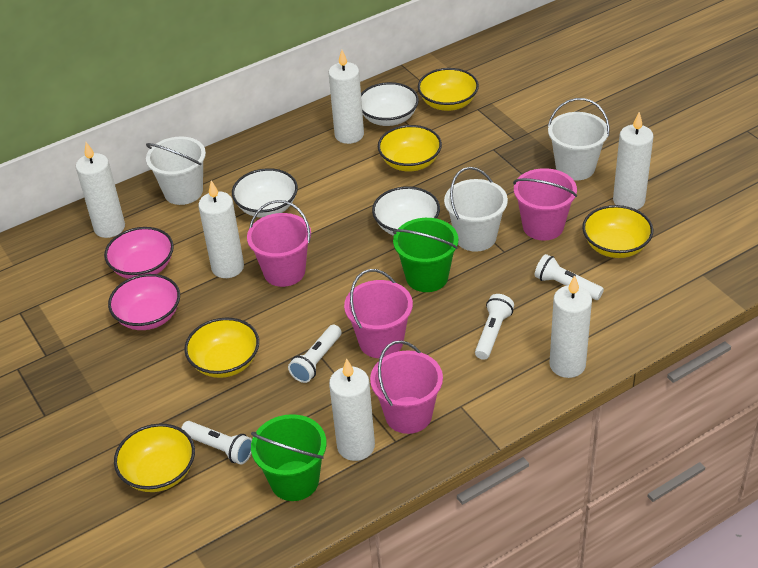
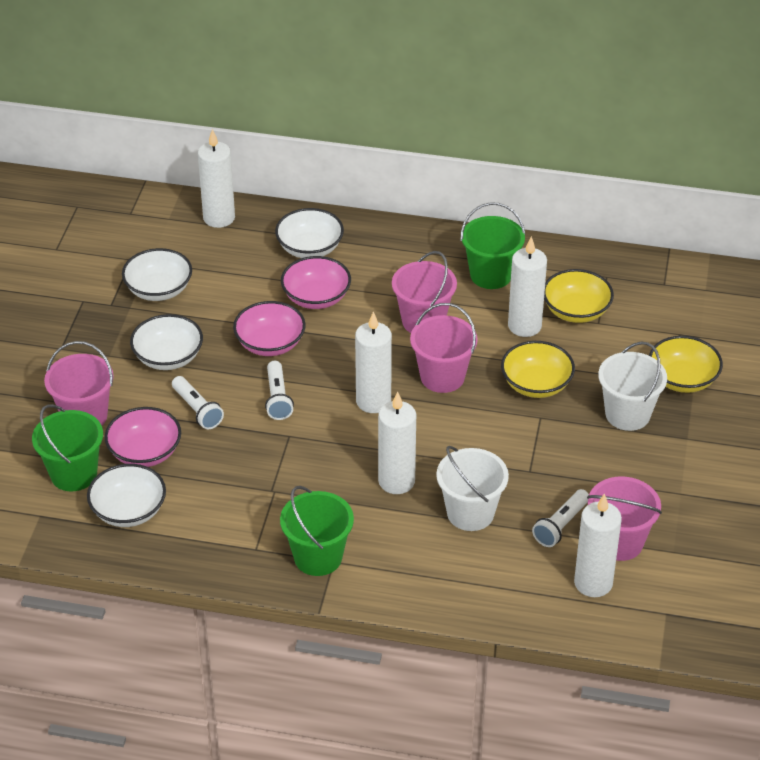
green bucket: [251,414,327,501] [393,218,458,292] = 2 -> [32,404,103,492] [280,486,354,576] [461,202,526,289] = 3
pink bowl: [104,227,174,279] [108,274,180,330] = 2 -> [104,407,181,467] [233,301,306,356] [281,256,351,309] = 3
white bowl: [232,168,298,218] [361,82,419,126] [372,186,440,236] = 3 -> [87,464,166,527] [122,248,192,301] [130,314,203,370] [275,208,344,258] = 4
white bucket: [146,136,206,205] [444,167,508,252] [548,98,610,180] = 3 -> [436,446,509,531] [598,342,667,431] = 2
white candle: [76,142,125,238] [198,180,244,278] [329,50,364,144] [329,359,375,461] [549,275,592,378] [613,112,654,210] = 6 -> [198,129,235,228] [355,311,392,413] [378,391,416,494] [508,236,547,337] [574,493,622,597] = 5
white flashlight: [181,421,252,465] [288,325,342,383] [475,294,514,360] [535,254,604,300] = 4 -> [172,376,224,429] [265,361,294,420] [532,489,589,547] = 3
yellow bowl: [114,424,195,492] [184,317,259,378] [378,125,442,171] [418,68,479,111] [582,205,653,258] = 5 -> [501,341,575,398] [544,269,614,323] [649,336,723,393] = 3

